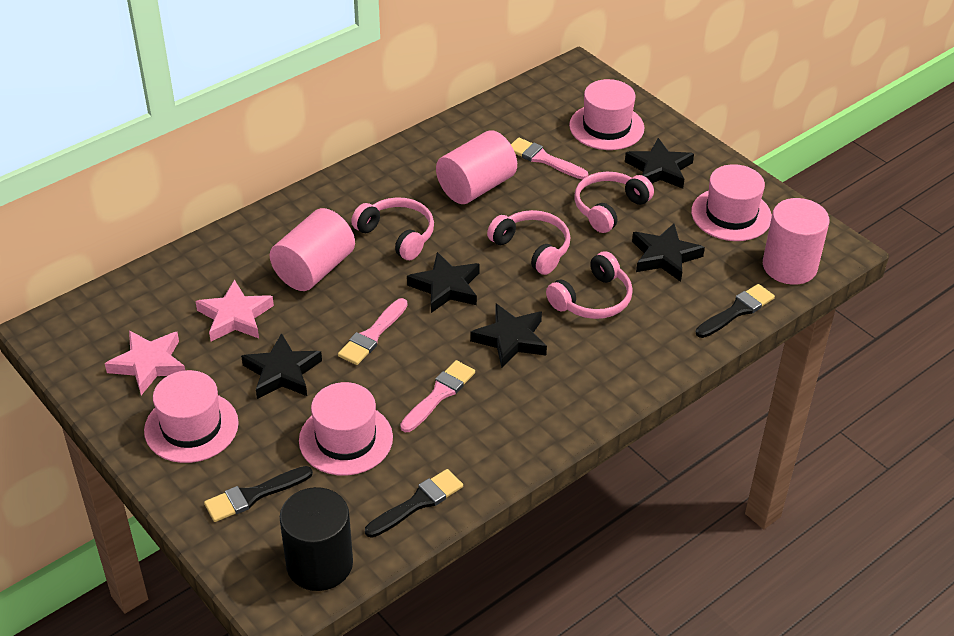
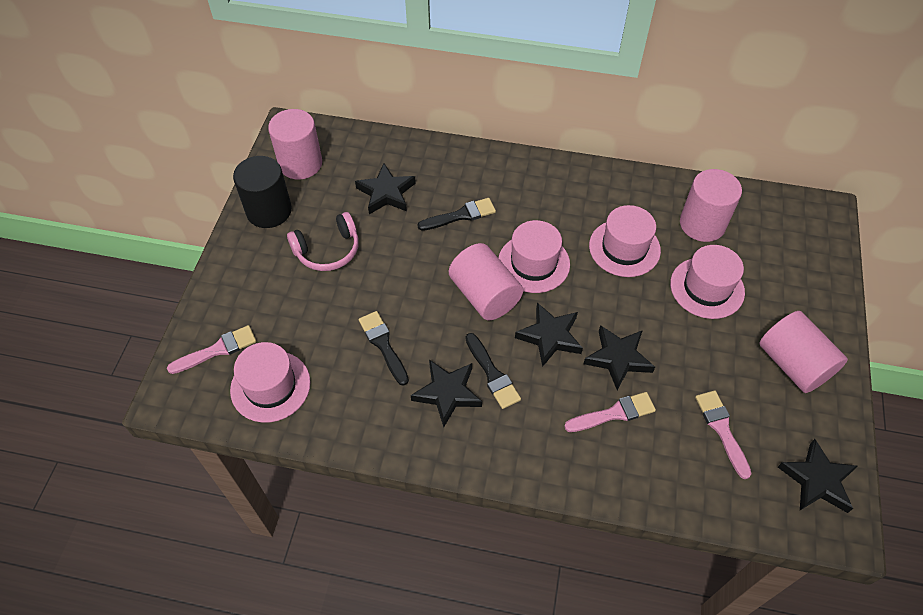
pink cylinder: [270,208,355,291] [436,130,517,204] [763,198,829,285] = 3 -> [268,109,322,180] [449,243,523,320] [680,169,742,242] [760,311,848,393] = 4
pink headphones: [351,197,434,260] [487,210,571,275] [546,251,633,319] [574,172,654,233] = 4 -> [287,212,359,271] = 1
pink star: [105,330,185,395] [195,280,274,342] = 2 -> none = 0

